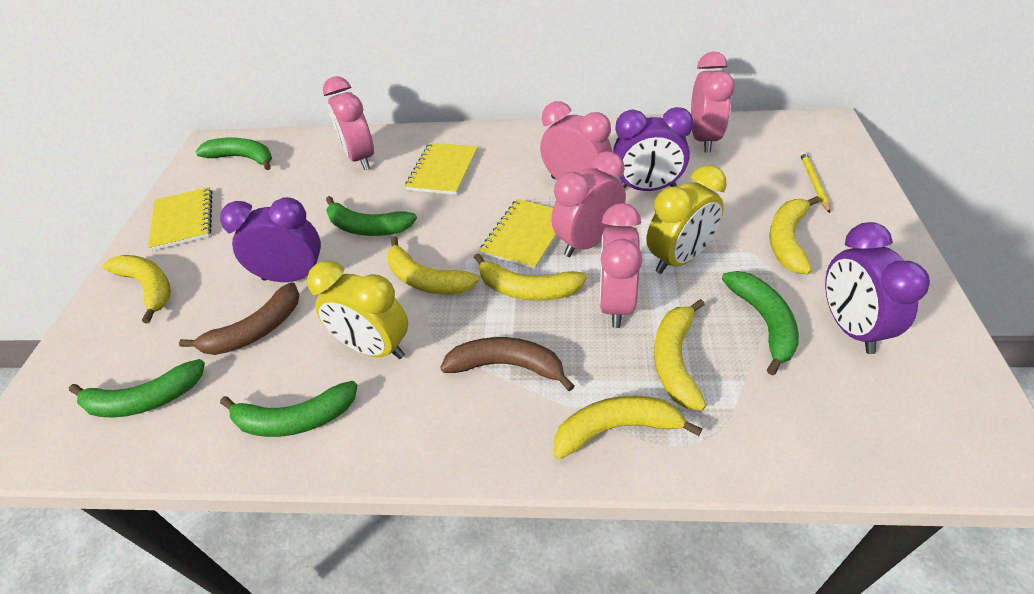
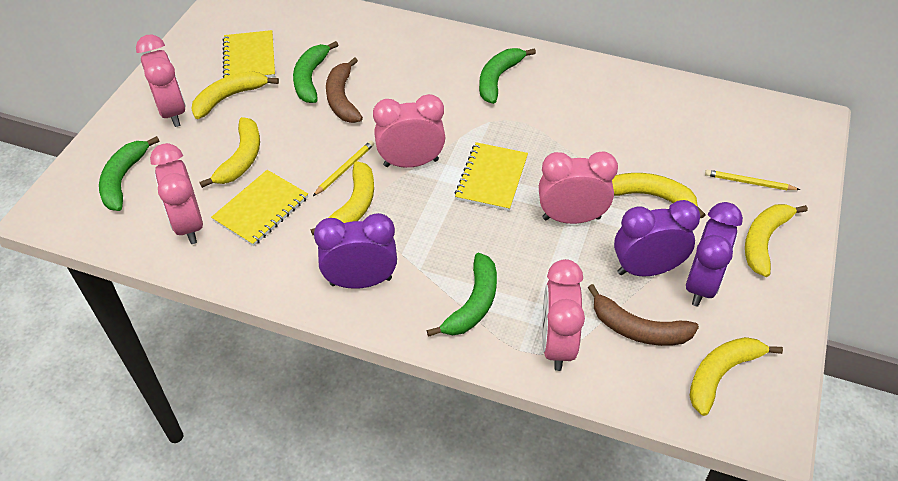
green banana: [69,359,205,418] [196,137,272,170] [220,381,357,437] [326,196,417,236] [722,271,799,376] = 5 -> [99,136,160,211] [293,41,338,103] [426,253,497,337] [479,48,536,104] = 4
yellow clock: [307,261,408,359] [646,165,727,274] = 2 -> none = 0
yellow pencil: [800,151,830,213] = 1 -> [313,141,374,196] [705,170,800,190] = 2

